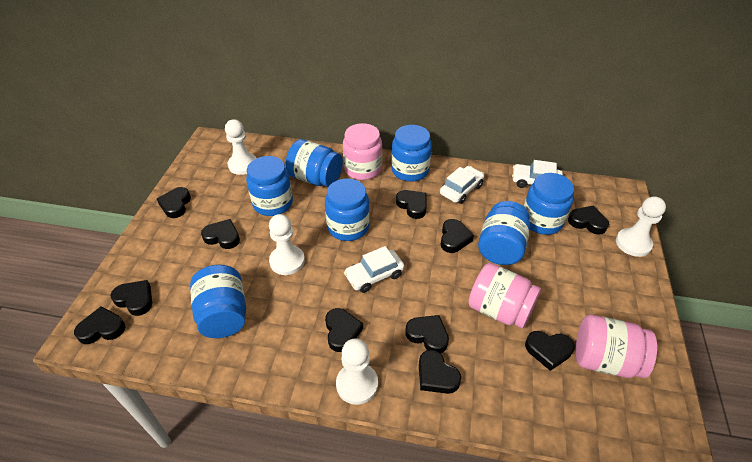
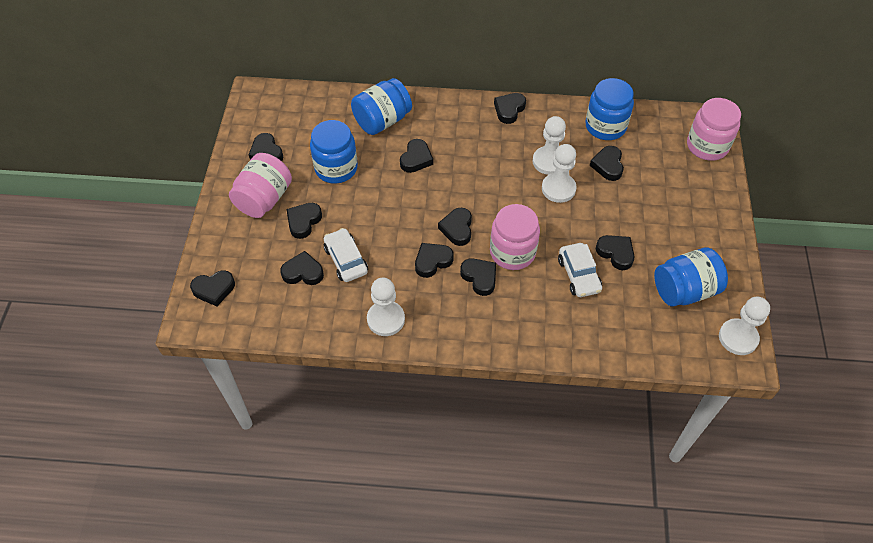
blue jar: [190,265,246,338] [246,156,293,216] [286,139,343,187] [325,178,370,241] [391,125,432,182] [478,201,530,265] [524,173,574,235] = 7 -> [310,120,358,184] [351,78,412,135] [585,78,634,140] [654,247,728,306] = 4
white car: [344,246,404,293] [440,166,484,204] [512,160,563,188] = 3 -> [324,228,368,282] [558,243,602,297] = 2

